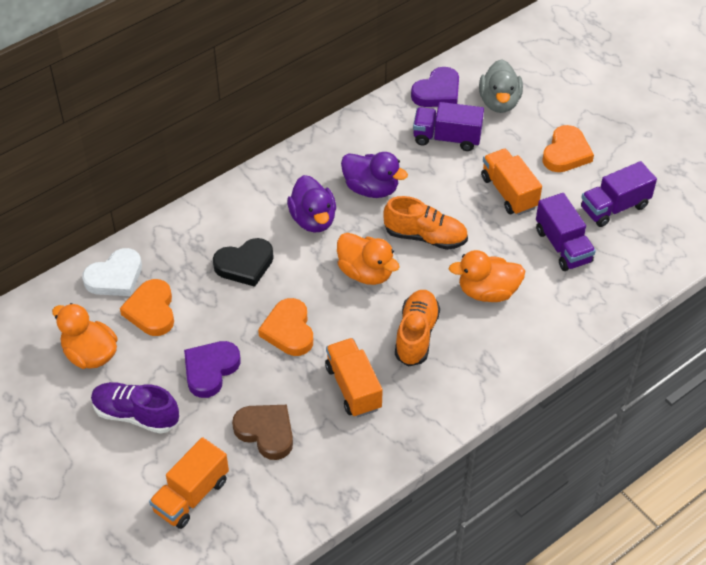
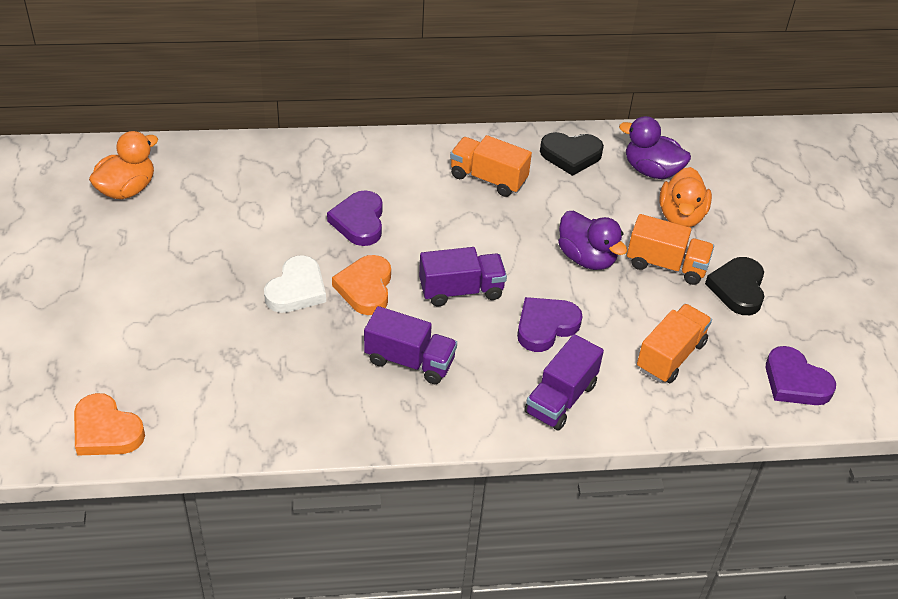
black heart: [213,238,274,287] = 1 -> [540,132,604,176] [705,257,764,315] = 2
brown heart: [232,405,293,460] = 1 -> none = 0
grey duck: [479,59,523,113] = 1 -> none = 0
orange duck: [52,303,118,369] [337,233,399,285] [449,250,525,302] = 3 -> [89,131,158,199] [659,167,712,227] = 2
orange heart: [120,279,174,336] [258,298,313,356] [542,125,594,172] = 3 -> [74,393,145,456] [332,255,391,315] = 2
orange shoe: [384,196,468,250] [395,290,440,367] = 2 -> none = 0
purple heart: [184,341,241,398] [411,67,459,107] = 2 -> [327,190,383,246] [517,297,583,352] [766,346,836,405] = 3
purple shoe: [91,382,179,434] = 1 -> none = 0

